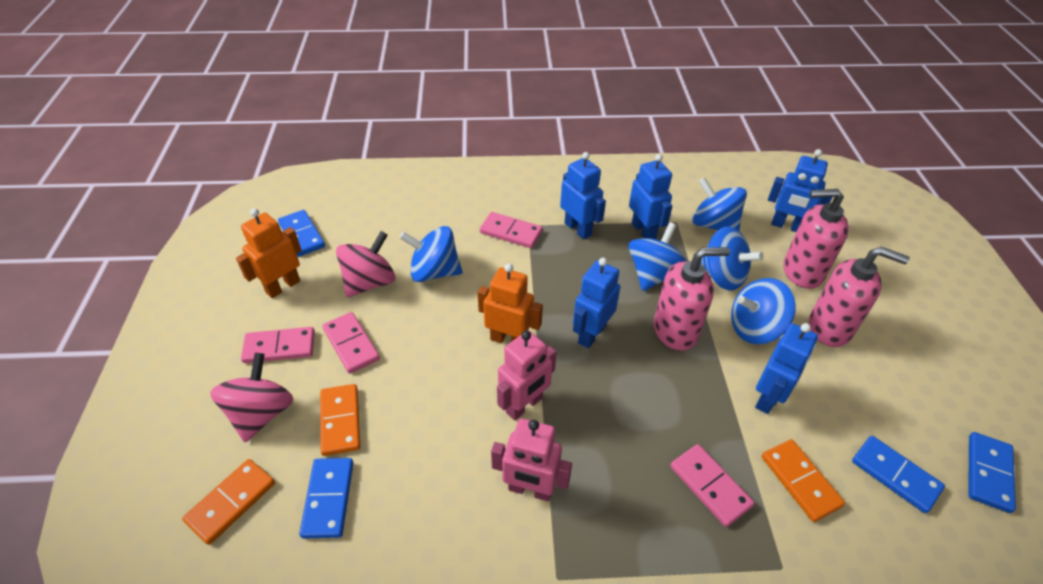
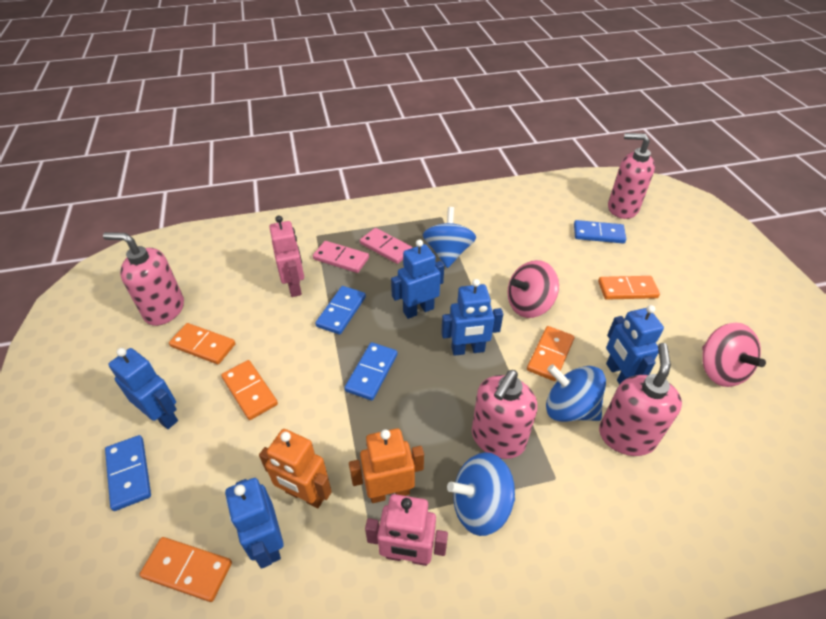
blue spinning top: [400,226,463,282] [628,222,687,291] [692,177,747,231] [701,227,764,291] [731,278,796,344] = 5 -> [423,207,476,268] [447,452,515,536] [546,364,606,422] = 3
orange domino: [182,459,275,545] [320,384,360,456] [762,439,845,522] = 3 -> [139,537,232,602] [169,323,235,364] [221,360,278,420] [527,326,574,381] [598,276,660,300] = 5
pink domino: [241,327,315,363] [322,312,380,374] [480,212,543,248] [670,444,754,527] = 4 -> [313,241,369,273] [360,228,413,264] = 2
pink soap dispenser: [654,247,730,351] [783,189,849,289] [809,247,910,347] = 3 -> [103,232,184,326] [472,370,537,459] [599,343,682,456] [608,133,655,219] = 4

